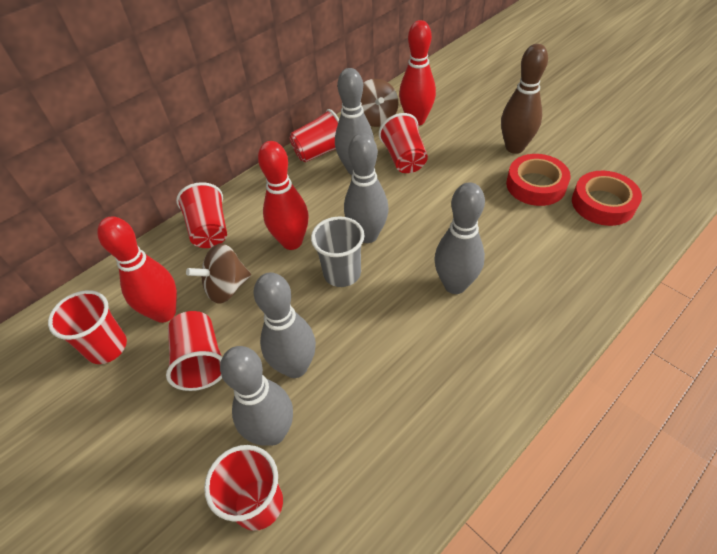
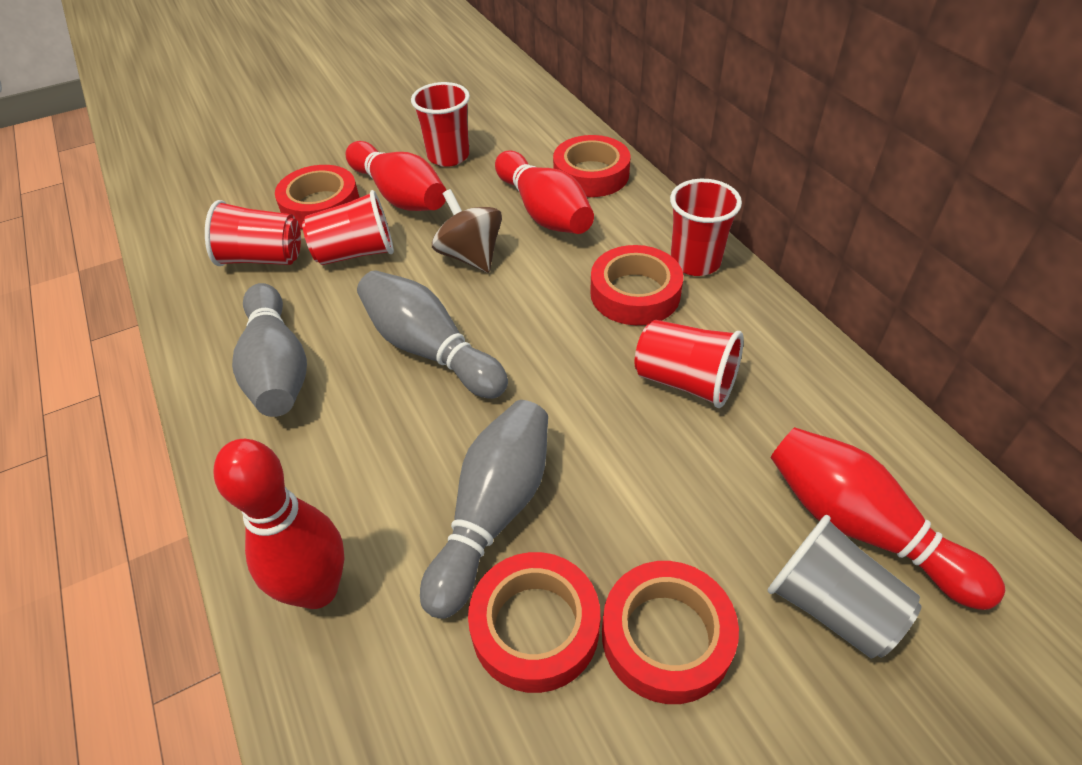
brown bowling pin: [501,44,548,154] = 1 -> none = 0
brown spinning top: [186,243,251,304] [361,79,398,127] = 2 -> [432,189,502,273] = 1
grey bowling pin: [220,346,293,446] [254,272,316,378] [335,68,374,175] [344,133,389,243] [434,182,485,294] = 5 -> [232,283,307,417] [357,270,508,399] [420,400,548,619] = 3
red bowling pin: [97,216,177,323] [258,141,309,250] [399,20,436,126] = 3 -> [213,439,345,609] [346,141,446,211] [495,150,594,234] [770,427,1005,610] = 4
red cup: [48,290,127,364] [166,311,222,391] [176,182,227,248] [204,445,283,531] [289,109,339,162] [379,113,428,173] = 6 -> [205,200,301,266] [302,190,394,265] [411,82,470,167] [634,320,744,408] [670,179,742,276] = 5
red tape: [506,154,571,206] [572,171,642,226] = 2 -> [275,165,359,229] [468,552,600,693] [553,135,631,197] [590,245,683,325] [602,561,739,704] = 5

